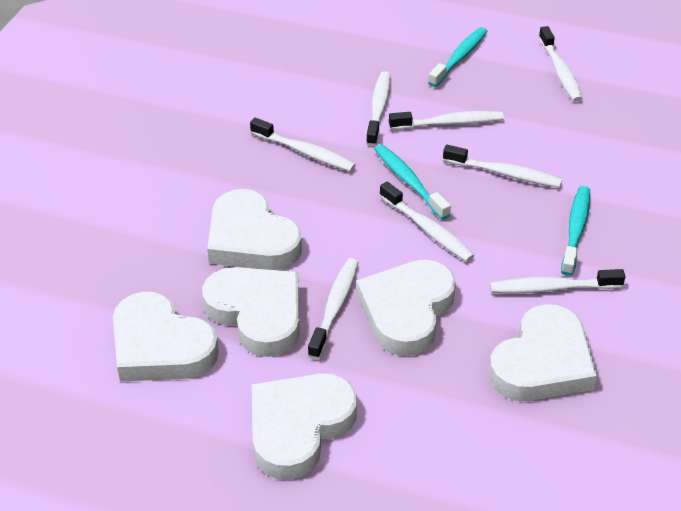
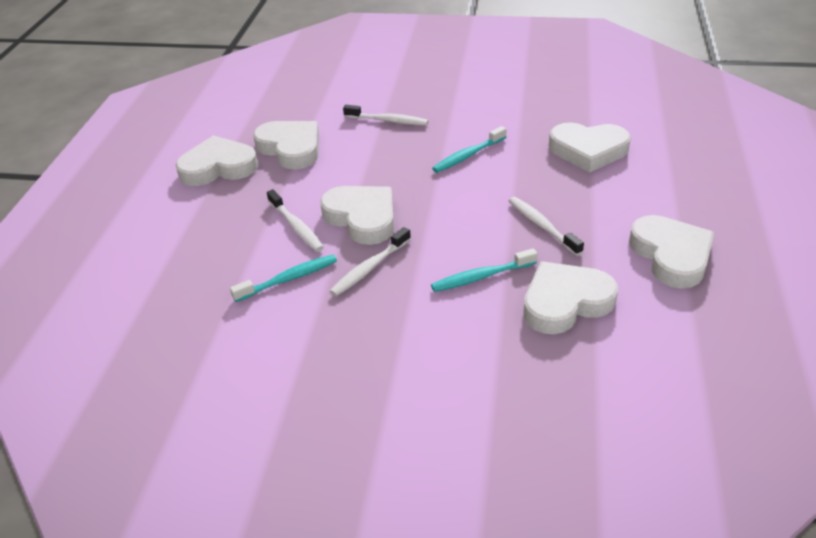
white toothbrush: [250,118,356,172] [308,258,358,359] [366,71,390,146] [379,182,475,262] [389,111,504,130] [443,145,562,188] [490,269,625,294] [539,26,583,102] = 8 -> [267,189,324,252] [330,227,411,296] [343,105,428,126] [509,197,584,256] = 4

